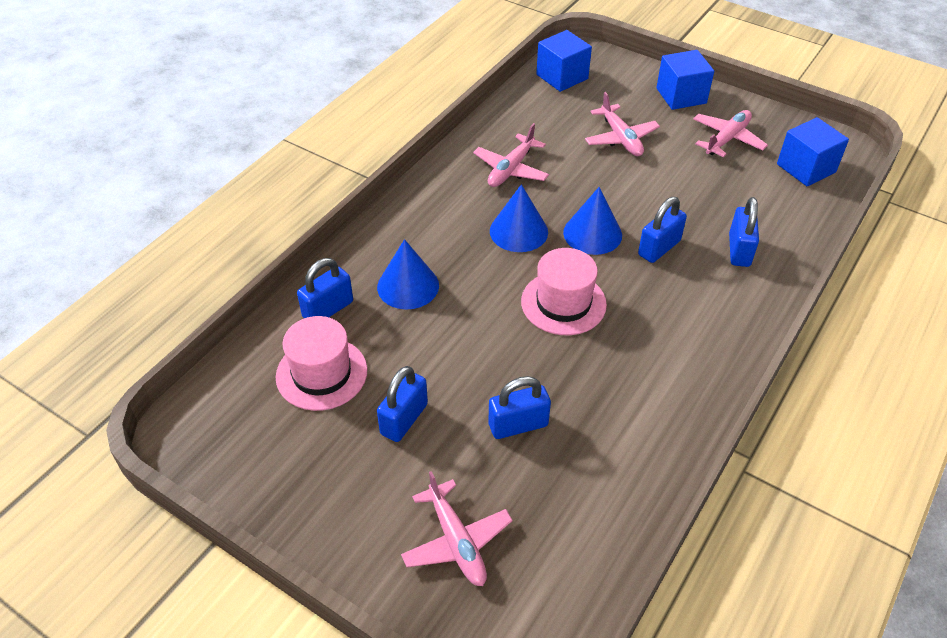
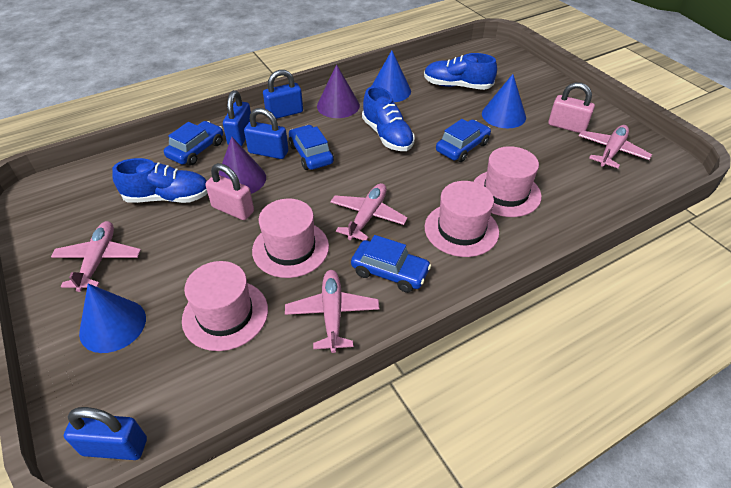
blue car: none = 0 -> [164,121,223,165] [289,125,334,170] [351,235,431,293] [436,119,491,162] = 4
blue cube: [536,30,592,92] [656,50,714,110] [777,117,849,186] = 3 -> none = 0
blue padlock: [297,258,353,318] [377,366,428,442] [488,376,551,439] [638,197,687,263] [729,197,759,267] = 5 -> [64,407,147,460] [223,90,251,146] [244,108,288,159] [263,70,303,119] = 4
blue shoe: none = 0 -> [112,158,208,203] [362,86,415,151] [424,53,497,90] = 3
pink hat: [276,316,367,411] [521,248,607,335] = 2 -> [182,261,268,351] [252,199,329,278] [425,181,499,257] [473,146,542,217] = 4
pink padlock: none = 0 -> [205,163,254,220] [548,82,595,133] = 2
purple cone: none = 0 -> [219,137,266,194] [317,64,360,118] = 2

